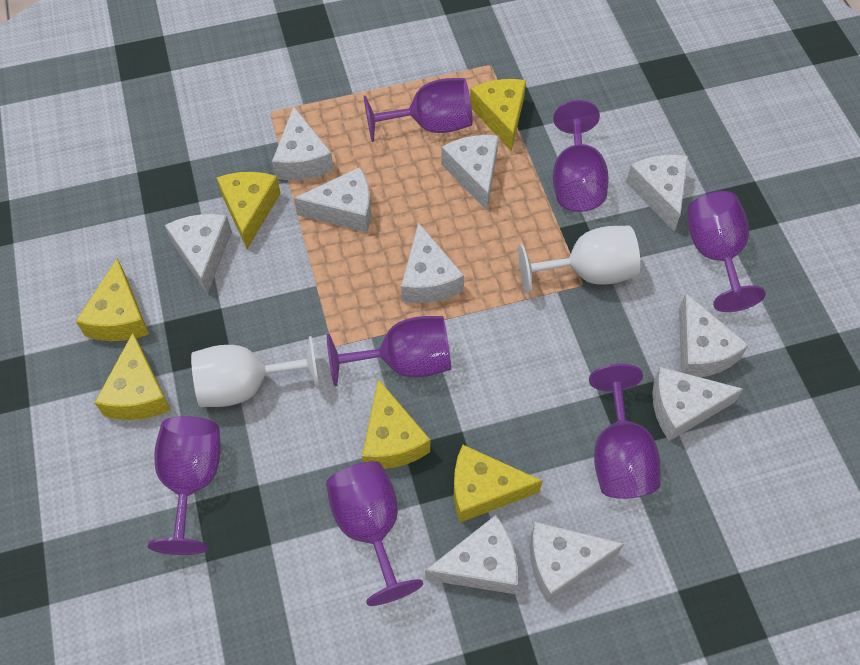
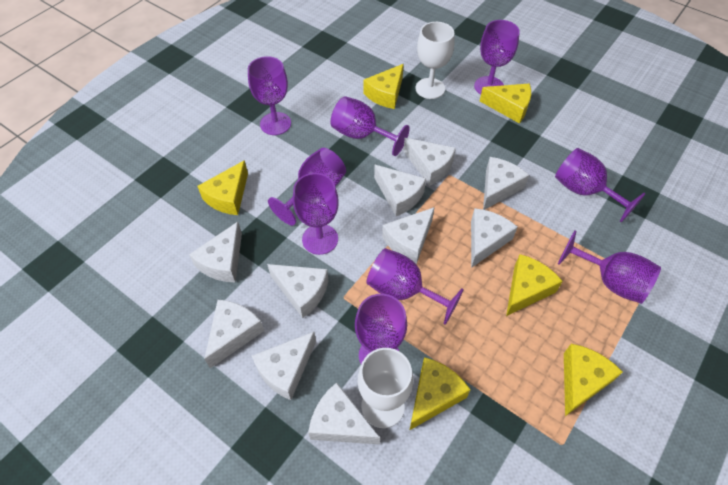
purple goblet: [148,416,221,555] [326,461,423,606] [327,316,451,386] [364,78,473,142] [553,100,609,212] [589,364,660,499] [687,191,766,312] = 7 -> [248,56,291,135] [268,148,346,226] [293,173,339,255] [330,96,410,156] [355,294,407,364] [366,248,464,325] [474,20,520,94] [555,148,646,222] [558,230,661,304] = 9

